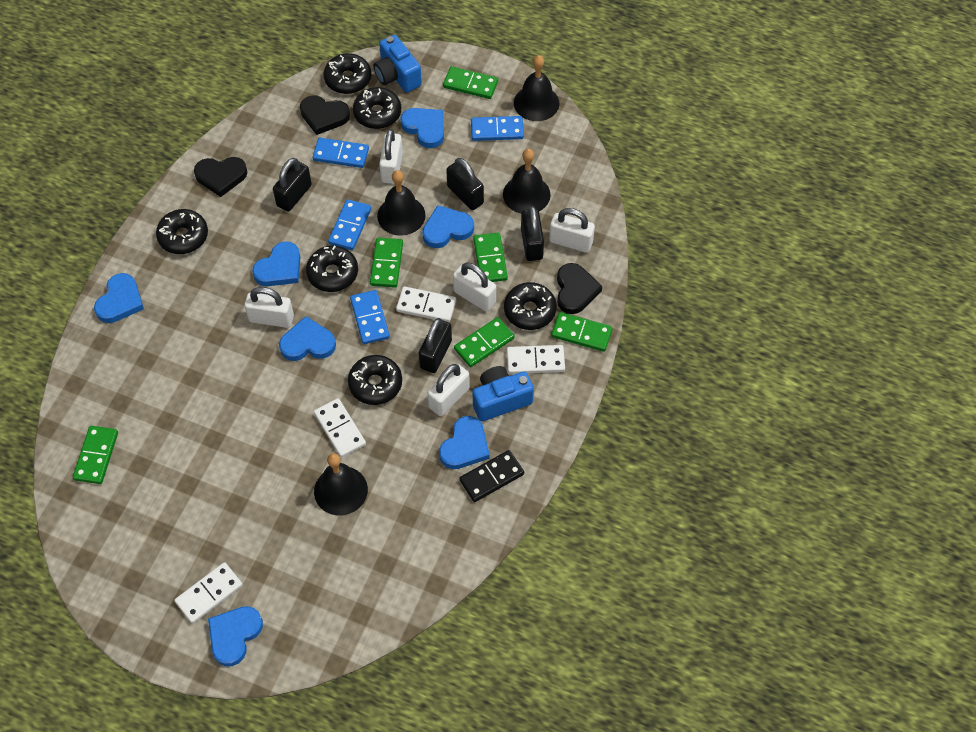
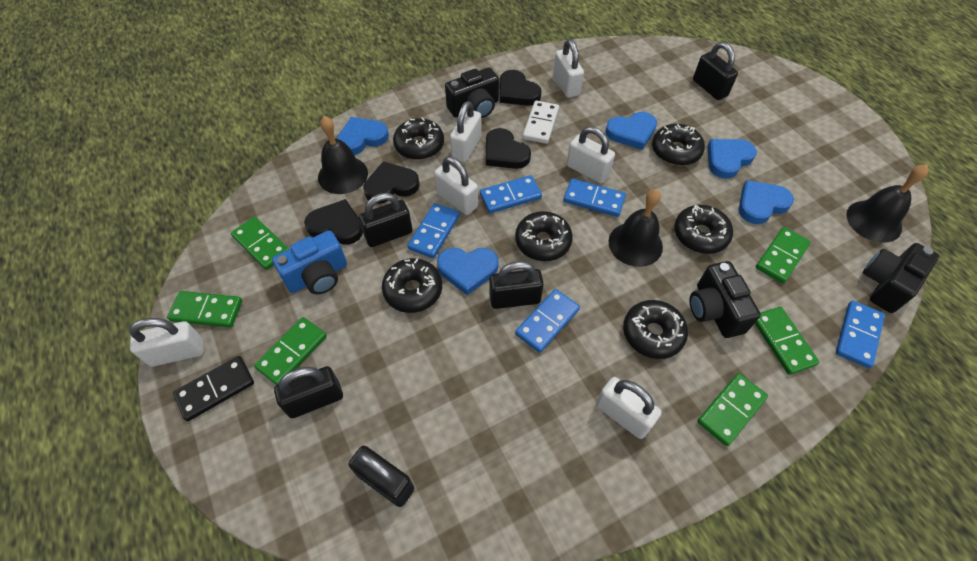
black bell: [314,453,368,516] [377,170,426,236] [503,149,551,213] [514,55,559,121] = 4 -> [318,116,368,194] [609,189,663,267] [846,165,929,243] = 3
black camera: none = 0 -> [445,68,499,118] [689,261,761,338] [863,243,939,313] = 3
black heart: [194,157,248,197] [300,95,350,135] [557,263,602,314] = 3 -> [304,199,363,245] [363,161,420,204] [486,128,531,169] [500,70,542,106] = 4
black padlock: [273,158,312,212] [419,318,452,373] [446,158,484,210] [521,206,544,261] = 4 -> [274,366,343,418] [348,446,414,507] [359,193,412,247] [489,261,544,309] [693,42,738,100] = 5
blue camera: [373,35,422,92] [472,366,534,422] = 2 -> [272,230,347,294] = 1
blue domino: [312,138,369,168] [328,199,371,250] [350,290,390,344] [471,116,524,141] = 4 -> [407,203,460,258] [480,175,542,213] [515,289,580,353] [563,179,626,217] [836,301,885,368] = 5
blue heart: [94,273,144,323] [208,606,263,667] [252,241,300,286] [279,316,336,361] [400,108,444,148] [422,205,474,248] [439,416,490,469] = 7 -> [337,117,389,155] [437,248,499,295] [605,112,657,150] [707,139,757,179] [739,180,794,224] = 5
white domino: [174,562,243,624] [314,398,366,458] [396,286,456,322] [507,345,565,374] = 4 -> [523,101,559,144] = 1
white padlock: [244,287,294,328] [379,129,403,184] [428,364,470,416] [453,262,496,311] [549,208,595,253] = 5 -> [129,318,204,367] [434,156,478,215] [450,101,482,162] [553,39,584,98] [567,126,615,183] [596,377,662,439] = 6

